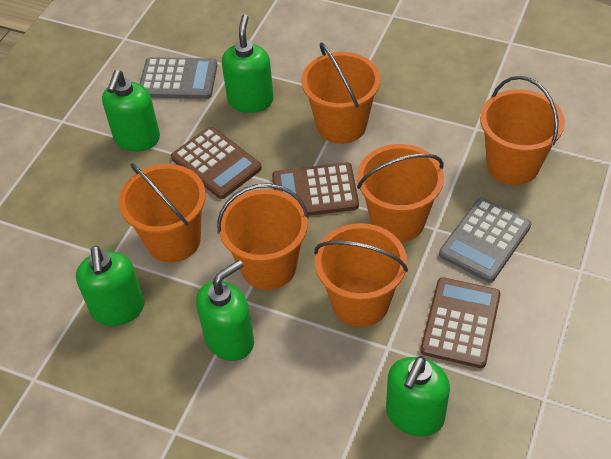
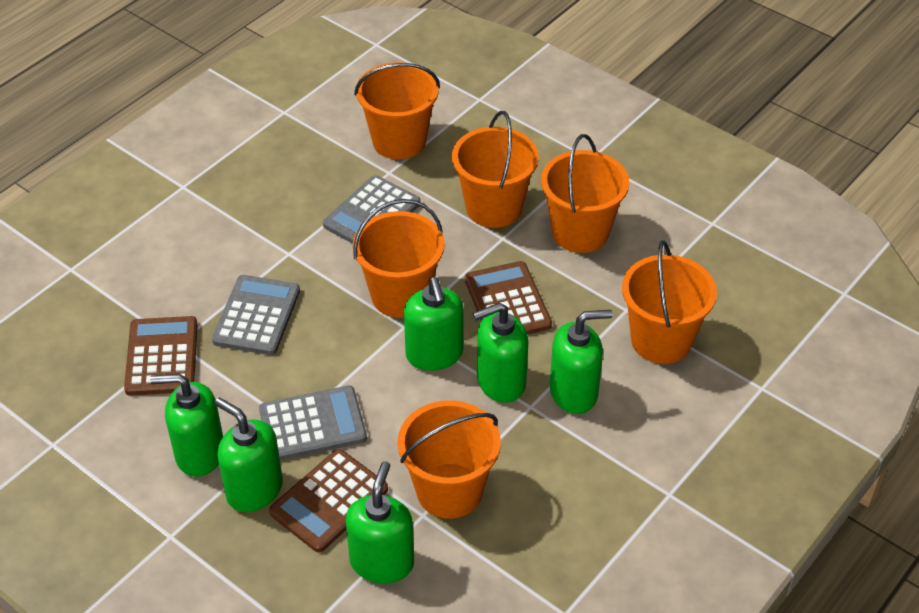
green soap dispenser: [76,246,145,326] [102,70,160,151] [196,260,254,361] [222,14,274,113] [386,356,450,436] = 5 -> [150,374,223,477] [215,397,283,512] [346,461,414,584] [404,277,464,371] [473,303,528,403] [550,310,613,414] = 6
grey calculator: [140,57,218,99] [439,198,531,282] = 2 -> [212,275,300,355] [259,385,367,460] [323,175,421,244] = 3

